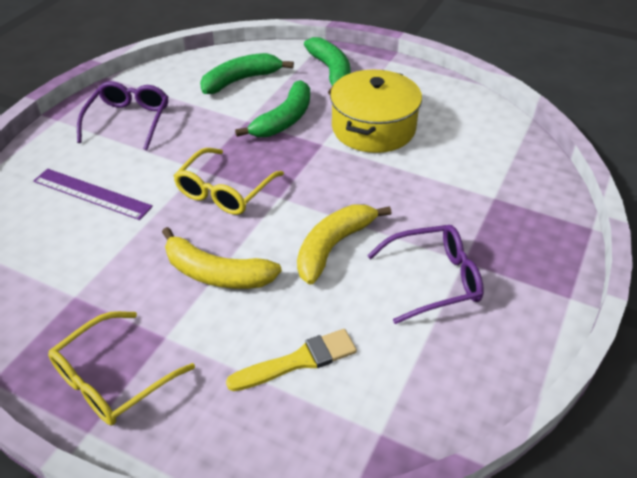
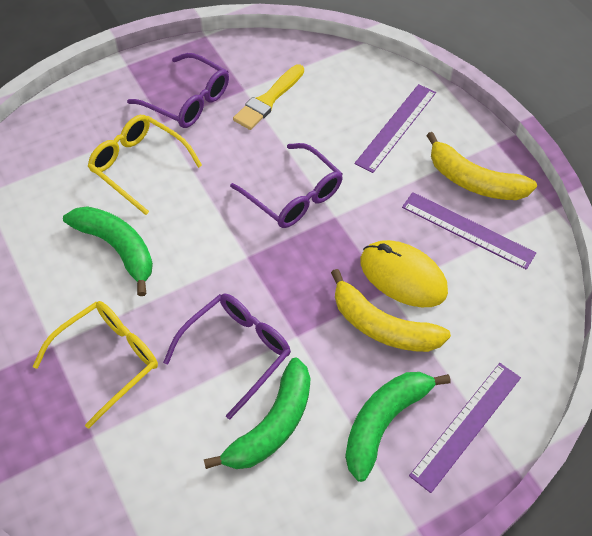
purple glasses: [77,81,168,150] [367,225,484,324] = 2 -> [127,53,229,128] [163,293,291,419] [230,143,343,228] = 3
purple ruler: [33,169,153,220] = 1 -> [354,84,436,173] [402,192,536,270] [409,363,521,493] = 3
yellow mouse: none = 0 -> [360,240,448,307] = 1
yellow pot: [330,70,422,153] = 1 -> none = 0

